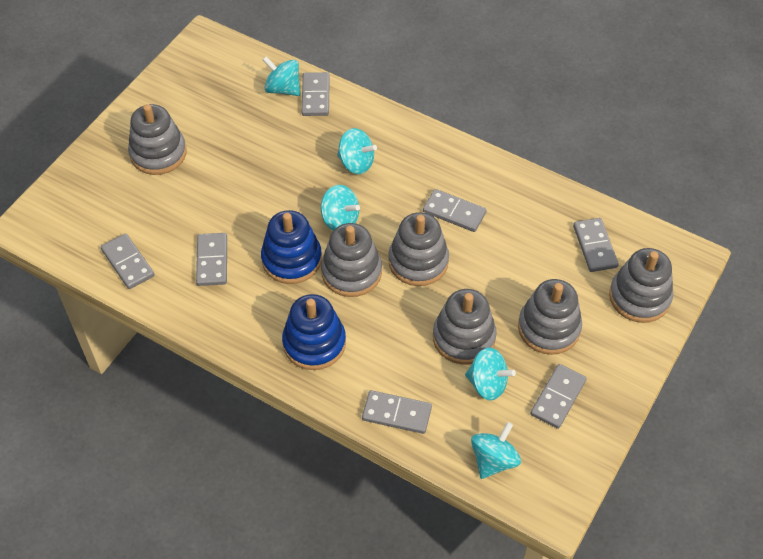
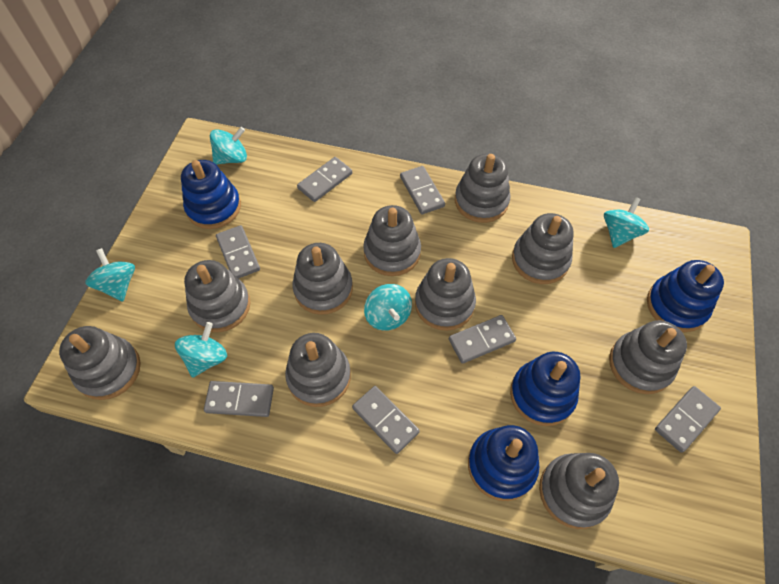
blue stacking toy: [261,210,322,284] [282,294,346,370] = 2 -> [181,160,241,229] [468,425,539,501] [510,352,580,426] [647,260,724,332] = 4
grey stacking toy: [128,104,187,175] [321,223,382,297] [388,212,449,286] [433,289,497,364] [518,279,582,355] [609,248,673,323] = 6 -> [59,326,141,400] [184,260,250,332] [285,333,351,407] [292,243,353,315] [363,205,421,276] [415,258,476,331] [455,154,511,223] [512,213,574,284] [539,453,619,529] [609,320,687,394] = 10

